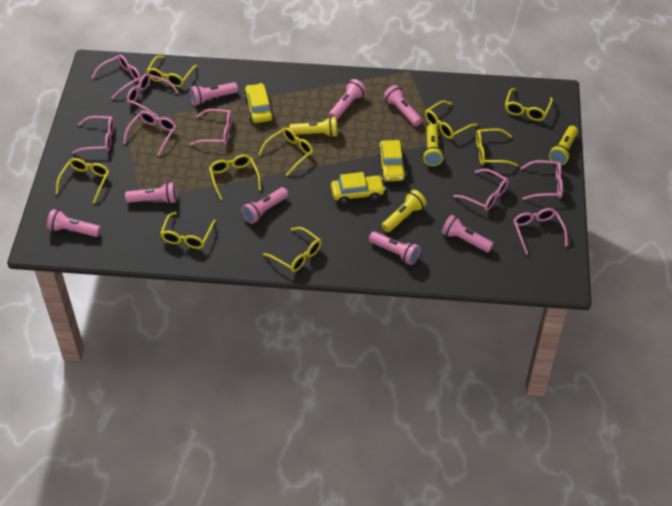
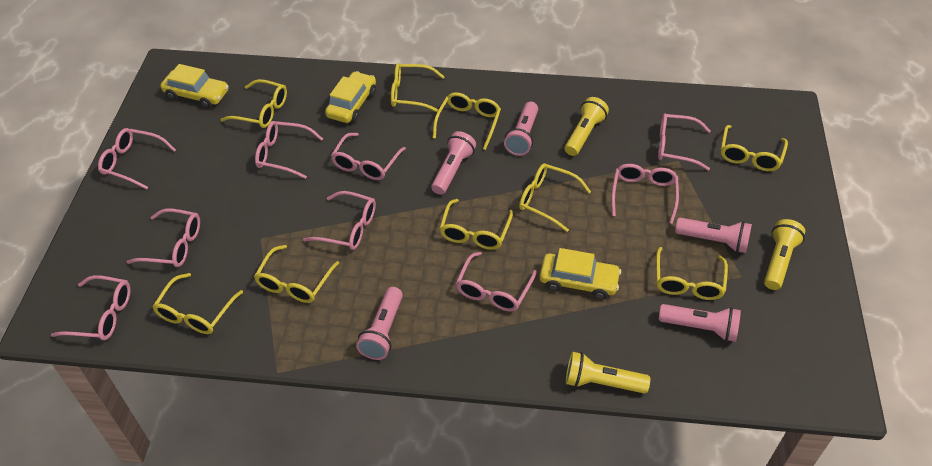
pink flashlight: [47,209,101,237] [125,182,177,204] [190,82,238,106] [241,187,288,224] [329,79,366,120] [369,231,421,265] [383,85,422,126] [442,215,494,252] = 8 -> [356,287,403,360] [431,131,476,195] [504,102,538,156] [659,304,741,342] [675,218,752,253] = 5
pink glasses: [72,116,114,154] [91,55,141,99] [123,111,176,156] [127,73,179,117] [190,109,232,145] [453,169,509,211] [513,208,568,255] [520,160,563,200] = 8 -> [51,275,131,340] [98,128,176,189] [127,208,200,267] [255,121,323,179] [303,191,376,250] [331,133,406,180] [456,252,537,312] [611,164,679,224] [658,113,711,171] = 9
yellow flashlight: [289,116,338,137] [381,190,427,232] [422,124,444,166] [549,126,578,165] = 4 -> [565,97,609,156] [566,352,650,394] [764,219,805,290] = 3

